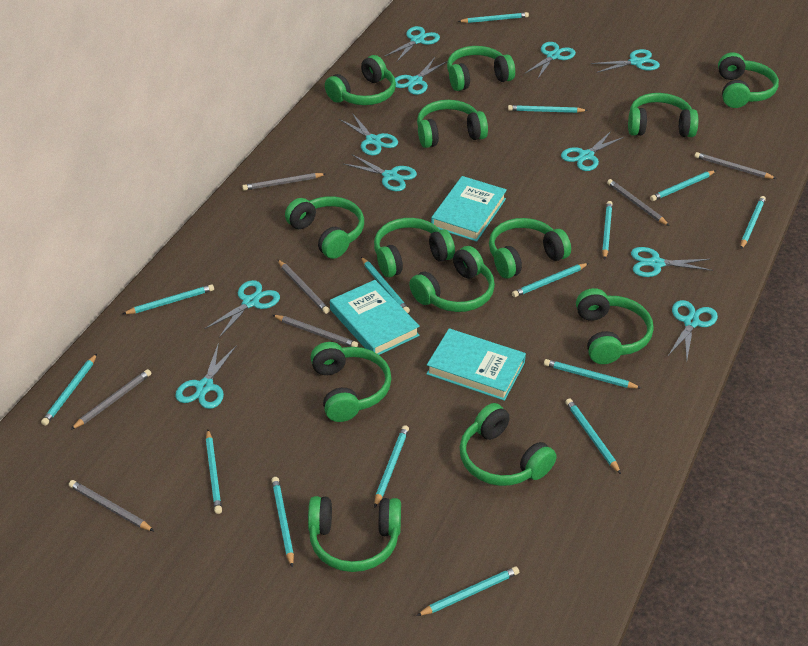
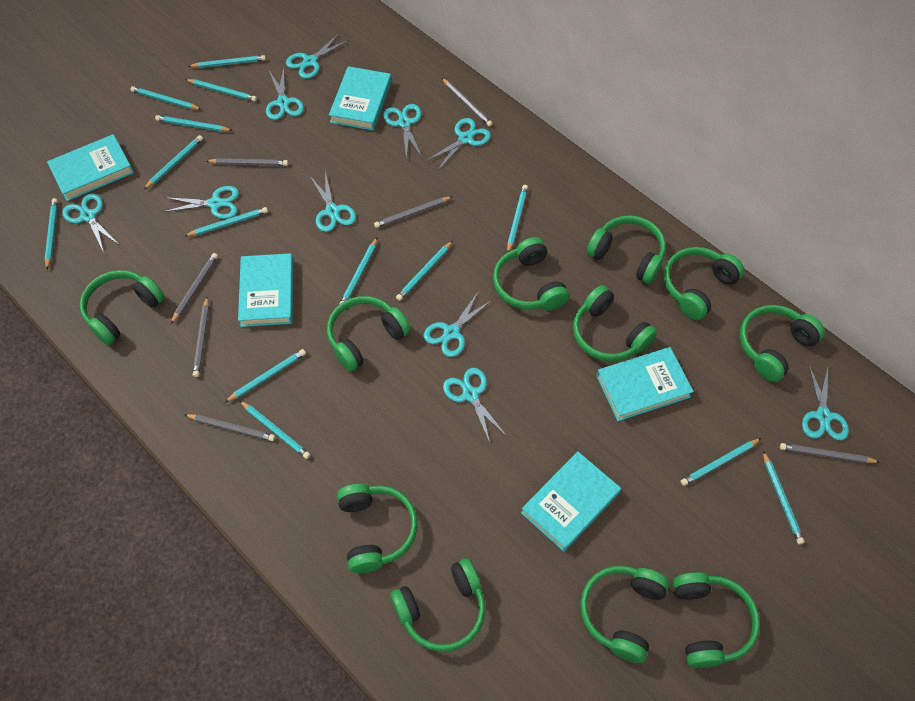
green headphones: [285,196,364,259] [308,496,401,572] [310,342,391,422] [325,55,396,105] [374,218,455,278] [409,246,495,312] [417,100,488,148] [447,46,515,91] [459,403,557,486] [489,218,571,279] [576,288,654,364] [628,93,698,137] [718,52,779,108] = 13 -> [80,270,165,345] [327,296,411,372] [337,484,418,573] [390,558,485,652] [493,237,569,310] [573,285,657,362] [580,566,669,663] [587,215,666,284] [664,247,745,320] [673,572,760,668] [740,305,825,382] = 11
turquoise book: [330,280,420,355] [426,328,526,401] [431,176,507,242] = 3 -> [47,134,134,201] [238,253,293,327] [329,66,391,131] [521,451,621,552] [596,347,694,421] = 5
turquoise pencil: [41,354,97,426] [123,284,214,314] [206,430,222,514] [271,477,294,568] [361,257,410,313] [374,425,409,508] [416,566,519,616] [458,12,529,23] [508,105,588,113] [512,263,589,297] [544,359,641,389] [565,398,621,474] [602,201,612,260] [650,170,716,201] [741,196,766,249] = 15 -> [45,198,58,269] [130,86,202,110] [144,135,203,189] [155,115,233,132] [185,79,257,102] [185,207,268,236] [188,55,266,68] [225,349,306,402] [239,400,310,459] [339,237,378,305] [396,241,453,301] [507,185,528,252] [681,438,762,486] [763,451,805,544] = 14
turquoise scissors: [175,342,237,409] [205,280,280,338] [339,113,398,156] [344,154,417,191] [384,26,440,62] [395,58,448,95] [524,42,576,78] [561,131,624,171] [591,49,660,73] [631,247,713,277] [668,300,718,362] = 11 -> [62,194,118,252] [163,186,239,219] [266,67,304,120] [286,34,349,79] [310,171,356,232] [383,104,422,159] [424,291,492,357] [427,118,491,170] [443,368,506,443] [802,365,849,440] = 10

